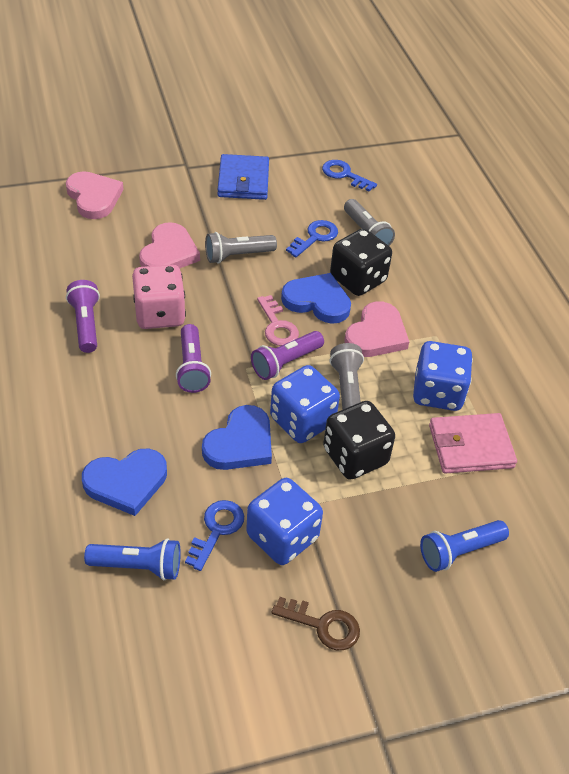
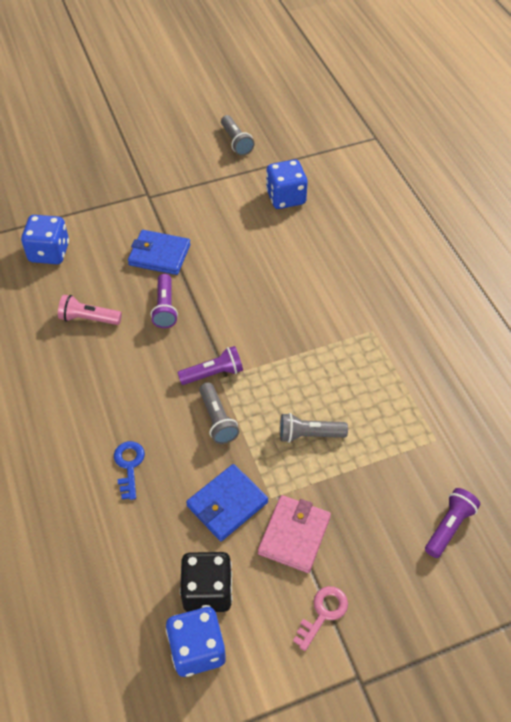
black dice: [323,401,395,480] [330,228,392,296] = 2 -> [180,552,233,612] = 1
blue flashlight: [84,539,181,581] [420,520,509,572] = 2 -> none = 0
blue heart: [82,449,167,516] [202,405,272,470] [281,273,351,324] = 3 -> none = 0
blue key: [185,500,244,571] [286,220,338,257] [322,160,377,192] = 3 -> [114,441,145,500] = 1
blue wallet: [217,154,269,200] = 1 -> [128,230,191,275] [186,464,268,541] = 2
brown key: [272,597,360,650] = 1 -> none = 0
pink dice: [132,265,186,329] = 1 -> none = 0
pink flashlight: none = 0 -> [58,295,122,325] = 1
pink heart: [66,171,124,219] [139,222,200,269] [344,301,409,357] = 3 -> none = 0

